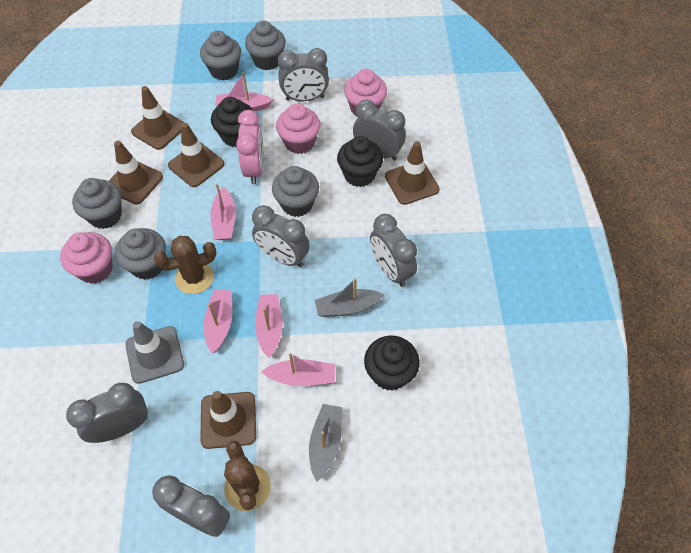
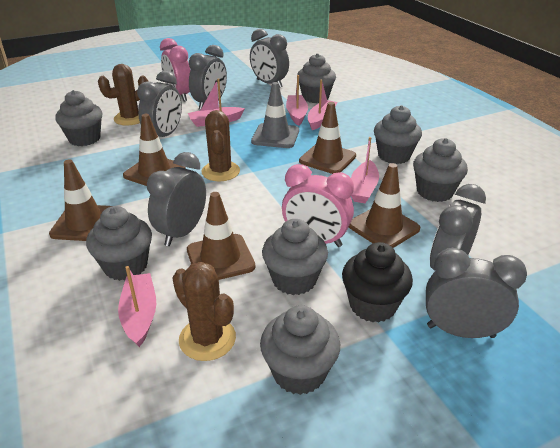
black cupcake: [211,97,253,147] [337,136,383,187] [364,336,420,391] = 3 -> [342,242,413,323] = 1
brown cactus: [154,236,217,294] [224,441,271,511] = 2 -> [98,64,148,126] [173,262,236,361] [201,110,240,181] = 3
grey boat: [309,404,342,481] [315,278,384,317] = 2 -> none = 0
grey cupcake: [72,178,122,229] [115,228,166,280] [200,31,241,80] [245,21,286,70] [272,166,319,217] = 5 -> [55,90,102,146] [86,206,152,281] [260,305,340,395] [262,219,328,295] [297,53,336,103] [374,105,422,164] [413,138,468,202] = 7
pink clock: [236,110,264,184] = 1 -> [160,38,191,101] [282,164,354,247] = 2
pink cupcake: [60,232,113,284] [276,103,321,154] [344,69,387,117] = 3 -> none = 0

